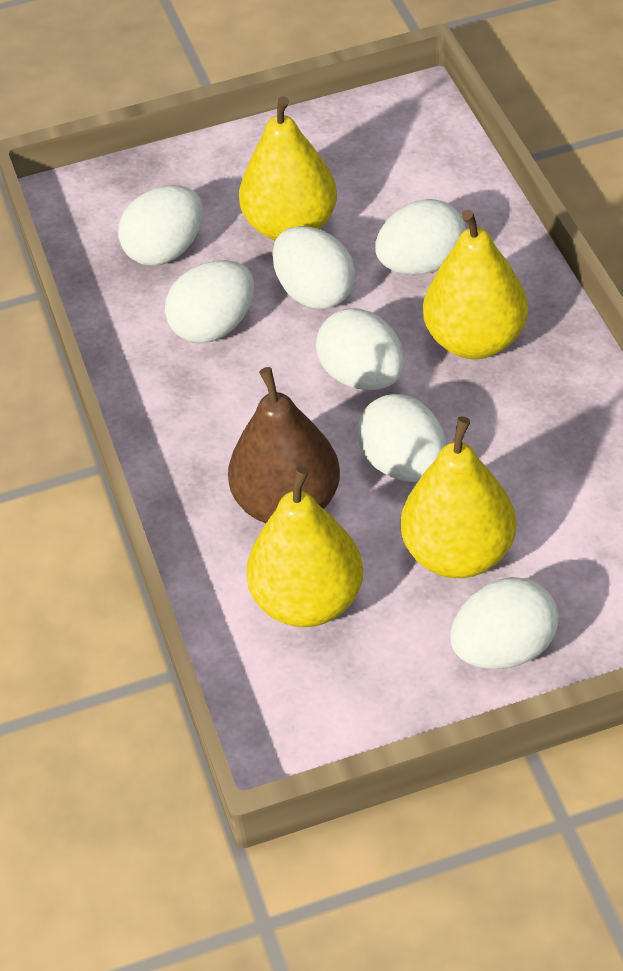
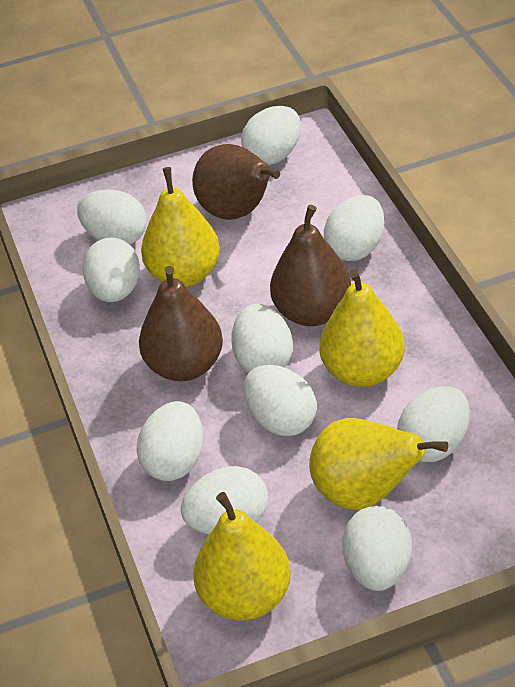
brown pear: [228,367,340,523] = 1 -> [139,266,223,381] [192,144,280,220] [270,205,351,326] = 3
white egg: [118,185,203,266] [165,260,255,343] [273,226,355,310] [316,308,405,390] [357,394,446,482] [375,199,466,275] [450,577,559,669] = 7 -> [77,189,147,245] [82,237,140,302] [136,401,203,481] [180,466,268,534] [231,304,293,373] [241,106,301,165] [244,365,317,436] [324,195,385,261] [342,506,412,591] [397,386,470,462] = 10

